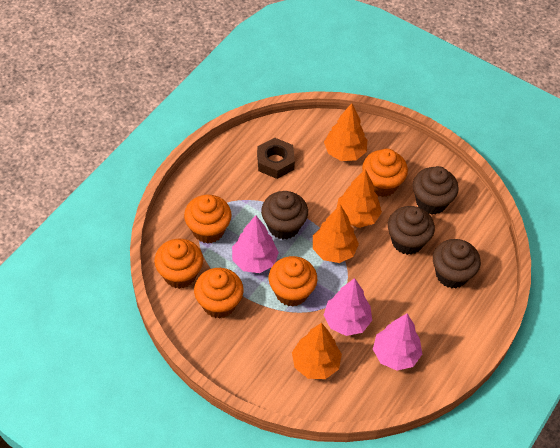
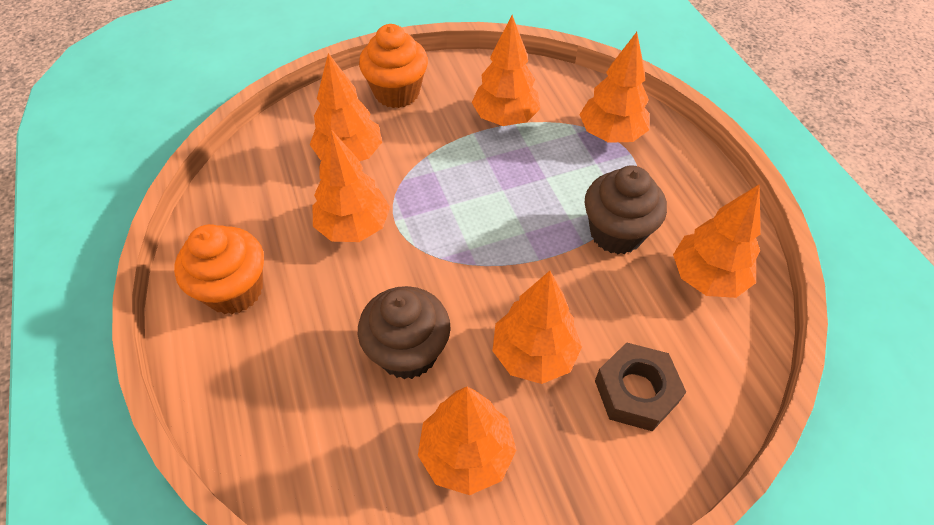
brown cupcake: [261,191,308,239] [388,206,435,255] [413,166,459,215] [433,239,481,288] = 4 -> [358,286,451,379] [585,166,667,254] = 2
orange cupcake: [154,239,203,289] [184,194,232,244] [194,268,244,318] [269,256,317,307] [362,149,408,197] = 5 -> [174,224,264,314] [359,24,428,108] = 2
orange tree: [292,323,342,379] [313,205,359,263] [324,103,367,161] [336,169,382,228] = 4 -> [310,53,382,161] [312,129,390,242] [418,387,516,495] [472,15,541,126] [492,271,582,384] [579,32,649,143] [673,184,760,298] = 7
pink tree: [232,215,279,273] [324,278,372,336] [373,314,422,371] = 3 -> none = 0

